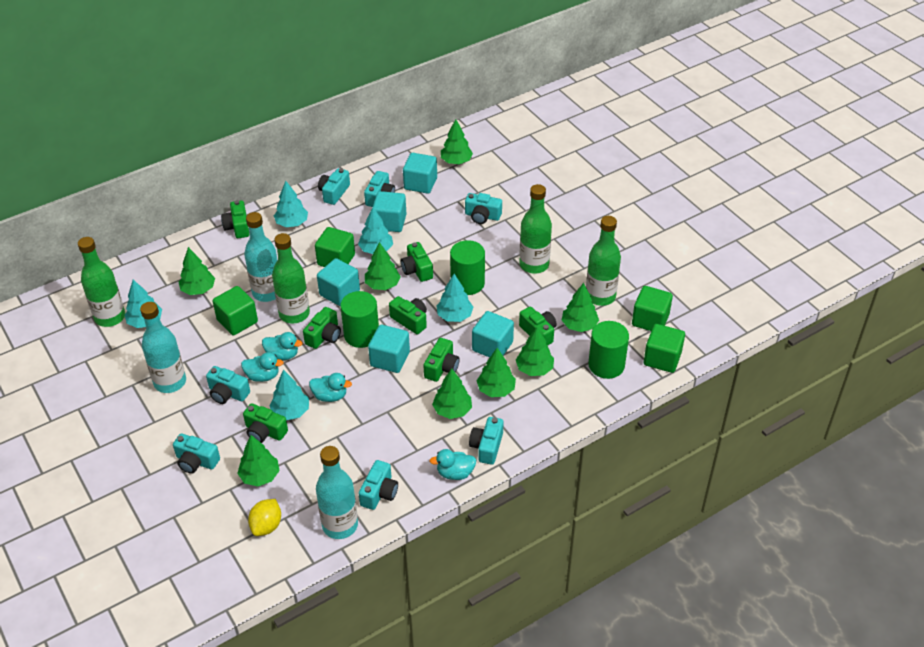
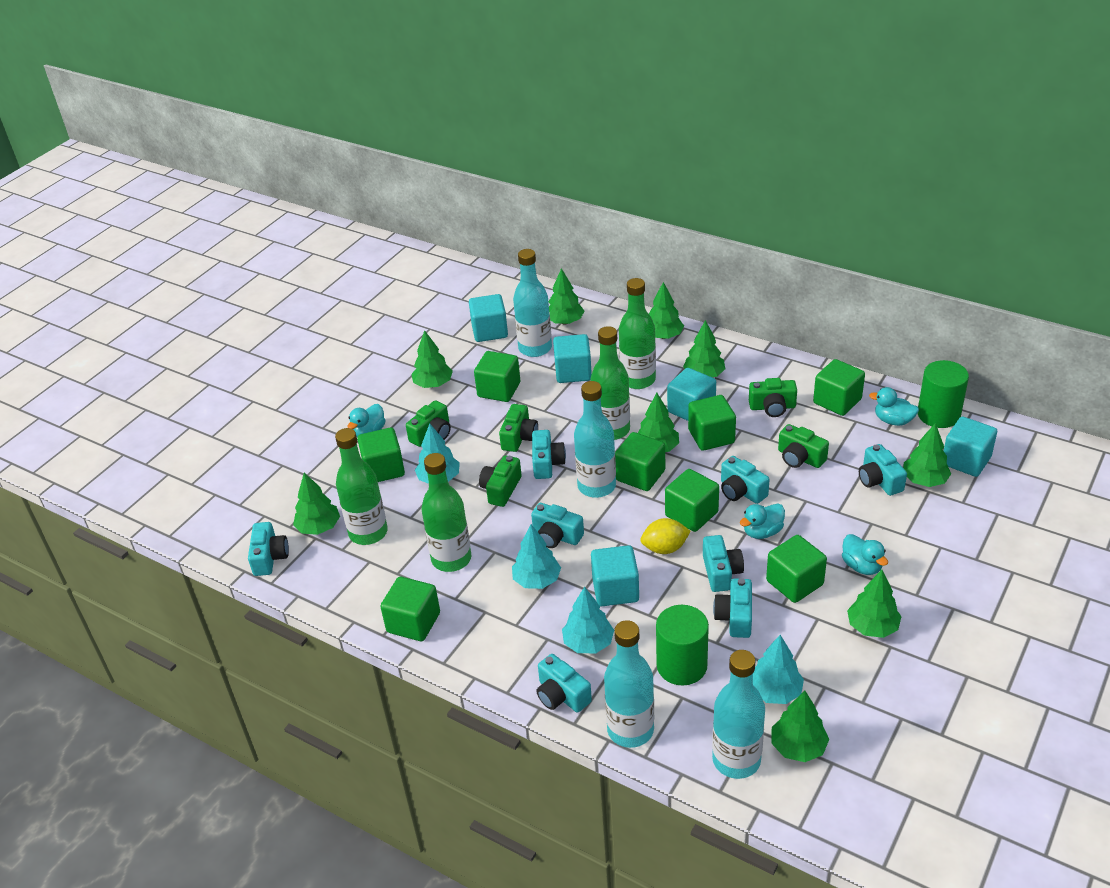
green camera: [221,200,249,238] [243,403,288,443] [303,307,341,349] [389,296,427,334] [401,242,433,282] [424,338,460,382] [519,307,557,346] = 7 -> [406,400,451,447] [479,455,522,507] [499,404,538,452] [749,378,797,417] [778,424,829,468] = 5
green cube: [213,286,258,335] [315,227,355,267] [632,286,673,331] [644,324,685,373] = 4 -> [357,427,405,482] [380,577,440,641] [474,351,520,402] [615,432,665,491] [665,469,719,532] [688,395,736,451] [766,535,827,603] [813,359,865,416] = 8
green cylinder: [340,291,379,348] [450,240,485,295] [588,321,629,379] = 3 -> [656,605,709,685] [918,360,969,428] = 2
green tree: [179,247,215,295] [237,435,280,487] [365,242,401,290] [432,368,472,419] [441,119,473,164] [477,348,516,397] [516,327,554,376] [561,283,599,332] = 8 -> [293,473,340,535] [411,330,453,388] [549,268,584,325] [638,393,679,452] [649,282,684,339] [683,320,725,377] [772,691,829,762] [847,570,902,638] [903,423,951,487] = 9
turquoise bottle: [140,302,186,393] [244,212,278,302] [316,446,358,539] = 3 -> [513,249,552,357] [574,381,616,498] [604,620,654,748] [712,650,765,779] = 4
turquoise camera: [173,433,220,474] [206,366,250,404] [318,168,350,205] [359,460,398,510] [364,171,395,207] [465,193,502,224] [469,417,503,465] = 7 -> [248,522,289,576] [531,503,584,548] [532,430,566,479] [536,654,592,713] [703,535,744,592] [713,578,752,638] [721,456,770,504] [859,444,907,496] = 8
turquoise tree: [125,280,162,328] [269,370,309,420] [274,181,308,227] [358,207,393,254] [436,274,473,322] = 5 -> [415,424,460,484] [512,524,561,589] [562,586,614,653] [753,635,804,704] = 4

